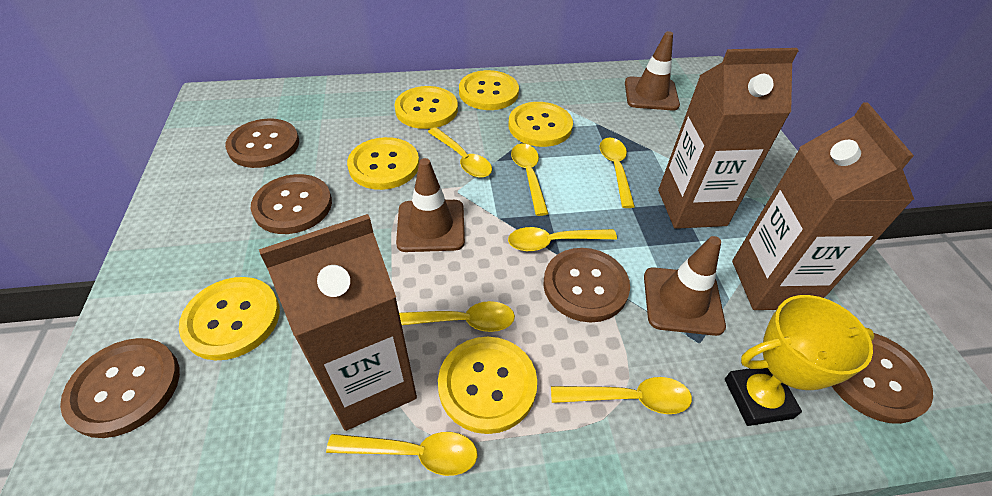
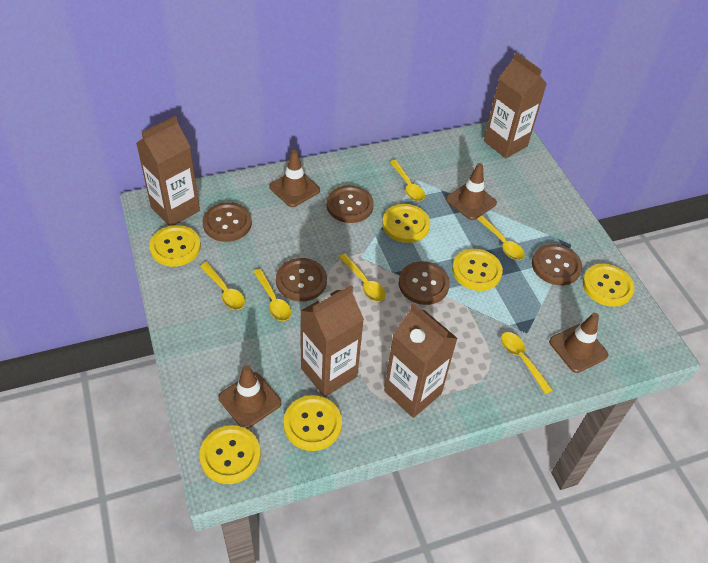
brown carton: [259,214,417,431] [658,48,799,229] [732,103,914,310] = 3 -> [136,116,200,226] [301,285,364,397] [384,303,458,418] [484,52,547,158] = 4
brown traffic cone: [396,158,465,252] [625,31,680,111] [644,236,726,336] = 3 -> [219,365,281,429] [269,150,320,207] [446,163,497,220] [549,313,608,373] = 4
yellow spoon: [326,432,478,476] [399,301,515,332] [428,127,492,178] [508,227,617,251] [511,144,549,216] [551,377,692,414] [600,138,635,208] = 7 -> [200,262,245,310] [253,268,291,321] [339,254,386,302] [390,160,425,201] [477,216,525,260] [501,332,553,394] = 6
yellow trophy: [725,295,875,426] = 1 -> none = 0

